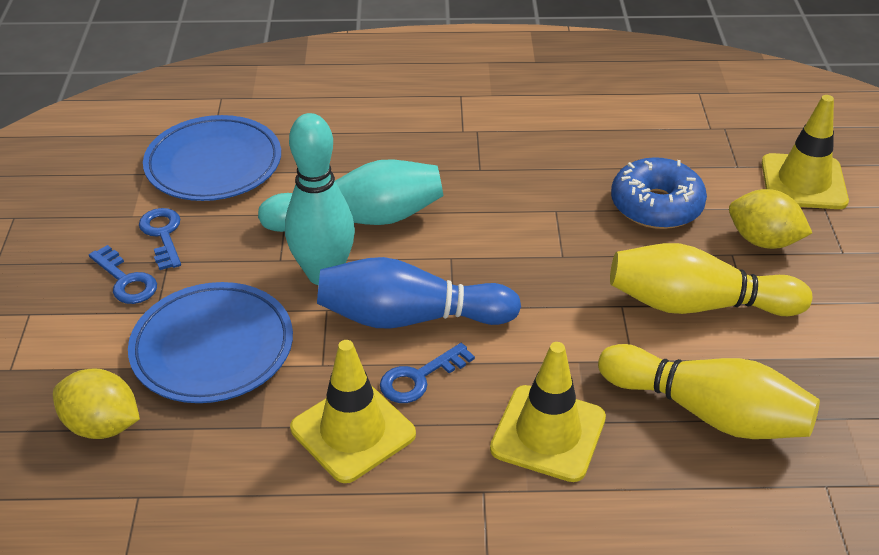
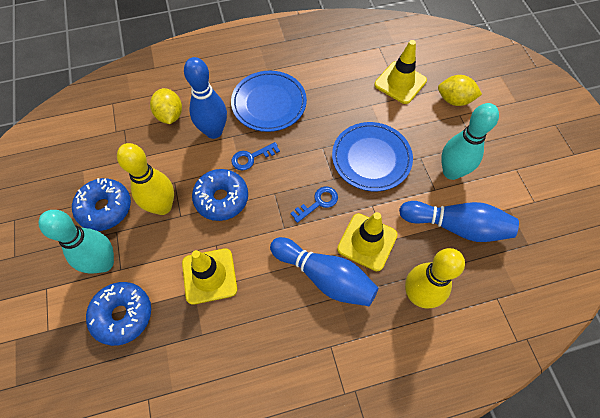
blue bowling pin: [317,257,521,328] = 1 -> [184,57,227,139] [270,237,378,306] [399,201,519,242] = 3
blue donut: [611,157,707,229] = 1 -> [72,178,131,231] [86,282,151,346] [192,169,248,221] = 3
blue key: [89,245,157,304] [139,208,181,270] [380,343,475,403] = 3 -> [231,142,280,170] [290,187,338,223] = 2

